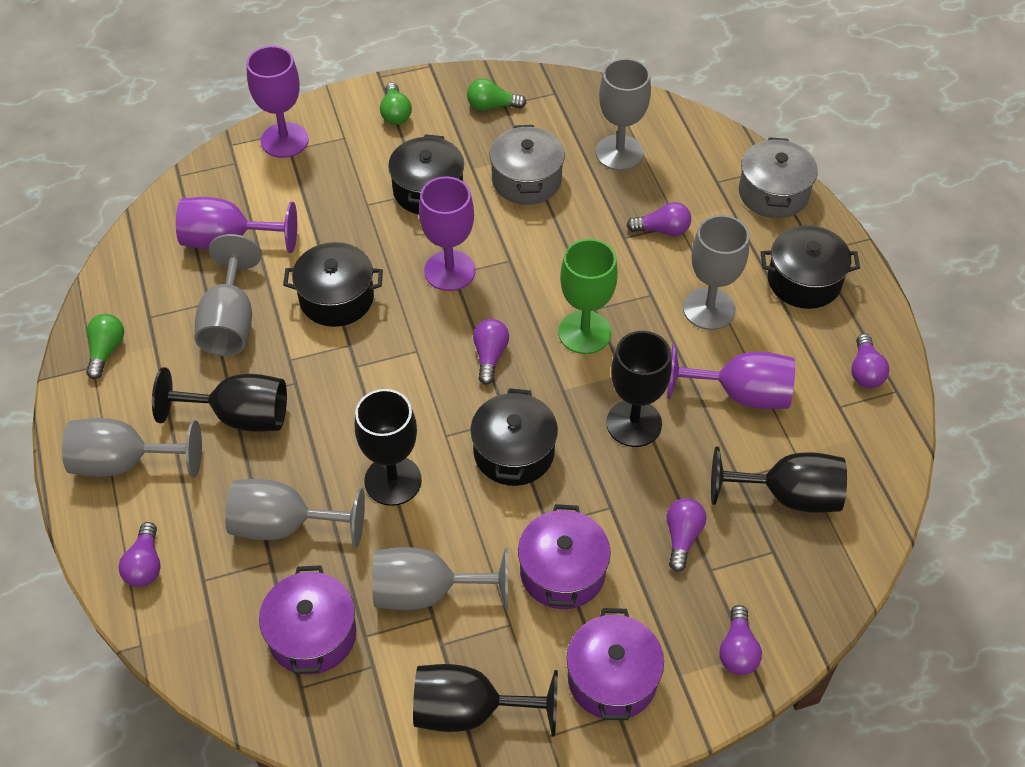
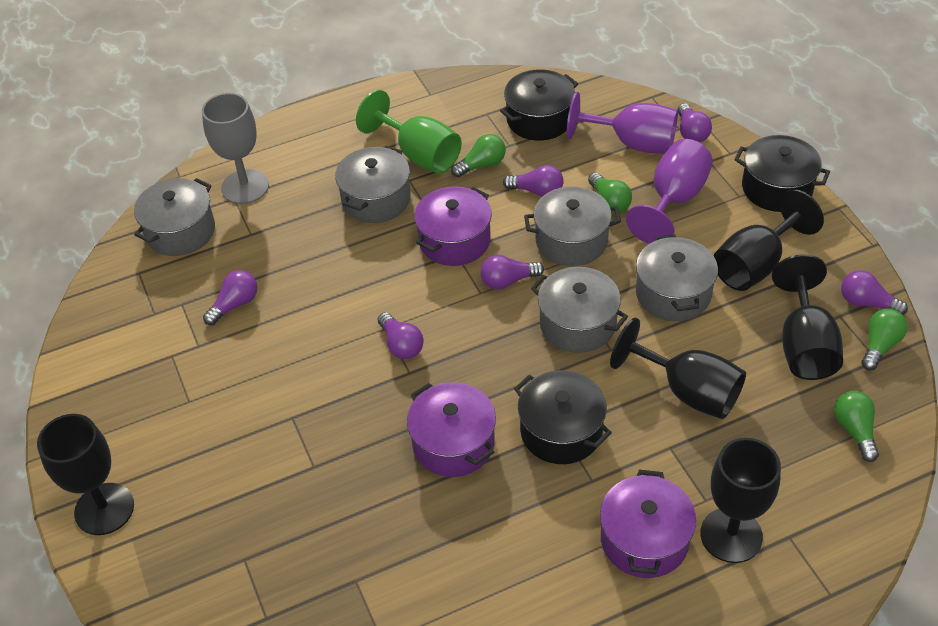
black pot: [283,242,383,327] [388,134,464,214] [470,388,558,486] [761,225,860,309] = 4 -> [500,69,578,141] [514,370,612,464] [734,135,830,212] = 3
green light bulb: [86,314,124,379] [380,83,412,125] [467,78,526,111] = 3 -> [451,134,506,178] [588,172,632,214] [834,391,879,462] [861,309,907,370] = 4
grey goblet: [62,418,202,478] [195,234,262,356] [225,479,365,548] [372,547,508,610] [596,58,651,171] [683,215,749,330] = 6 -> [202,93,269,204] = 1
grey pot: [489,125,565,205] [739,137,818,218] = 2 -> [134,178,215,256] [335,146,411,223] [524,186,621,266] [531,267,628,353] [636,235,718,321] = 5
purple goblet: [176,197,297,253] [246,46,309,158] [419,177,475,291] [667,344,795,409] = 4 -> [567,92,678,154] [626,139,713,244] = 2

